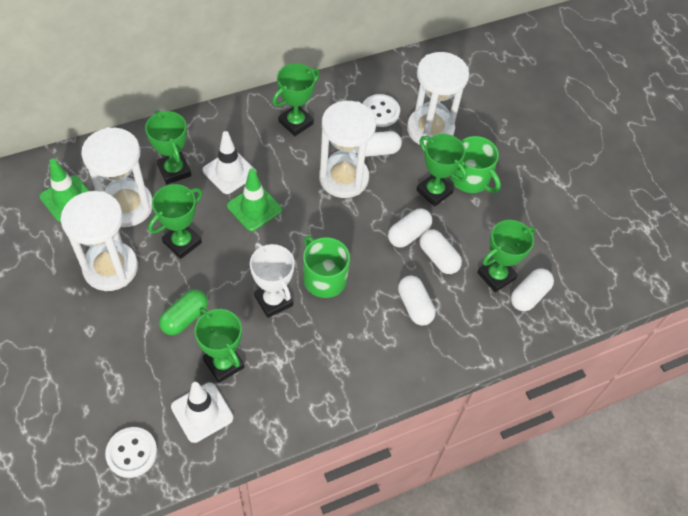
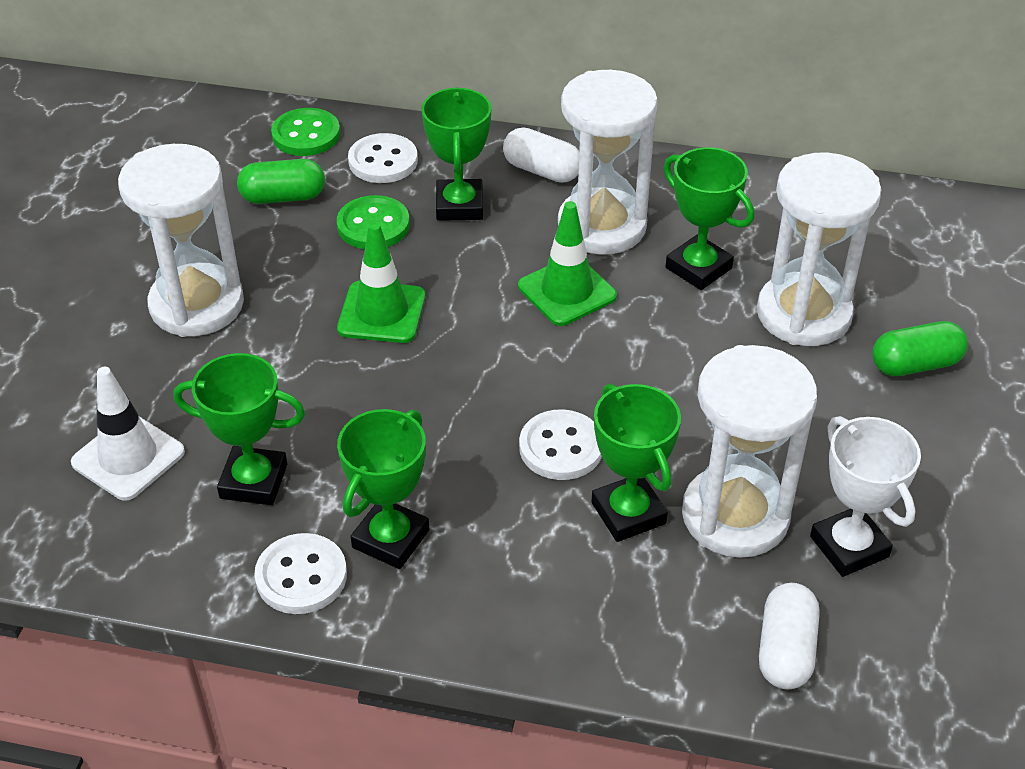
green button: none = 0 -> [271,108,340,156] [337,195,410,249] = 2
green capsule: [159,289,208,335] = 1 -> [237,159,325,204] [872,321,968,376] = 2
green mug: [303,236,350,298] [450,136,501,193] = 2 -> none = 0
green trophy: [145,110,191,184] [148,184,202,259] [194,307,244,383] [272,63,320,136] [417,134,467,207] [477,220,535,292] = 6 -> [173,353,305,505] [337,409,429,569] [421,87,491,221] [591,384,681,542] [664,147,754,290] = 5
white button: [105,427,157,478] [363,94,400,127] = 2 -> [254,533,347,614] [348,133,418,183] [519,409,602,480] = 3
white capsule: [356,131,402,157] [388,208,432,248] [398,275,435,326] [420,229,462,274] [511,268,554,311] = 5 -> [503,127,579,183] [759,583,820,689] = 2
white traffic cone: [171,382,233,443] [203,131,257,194] = 2 -> [71,367,185,501] = 1

